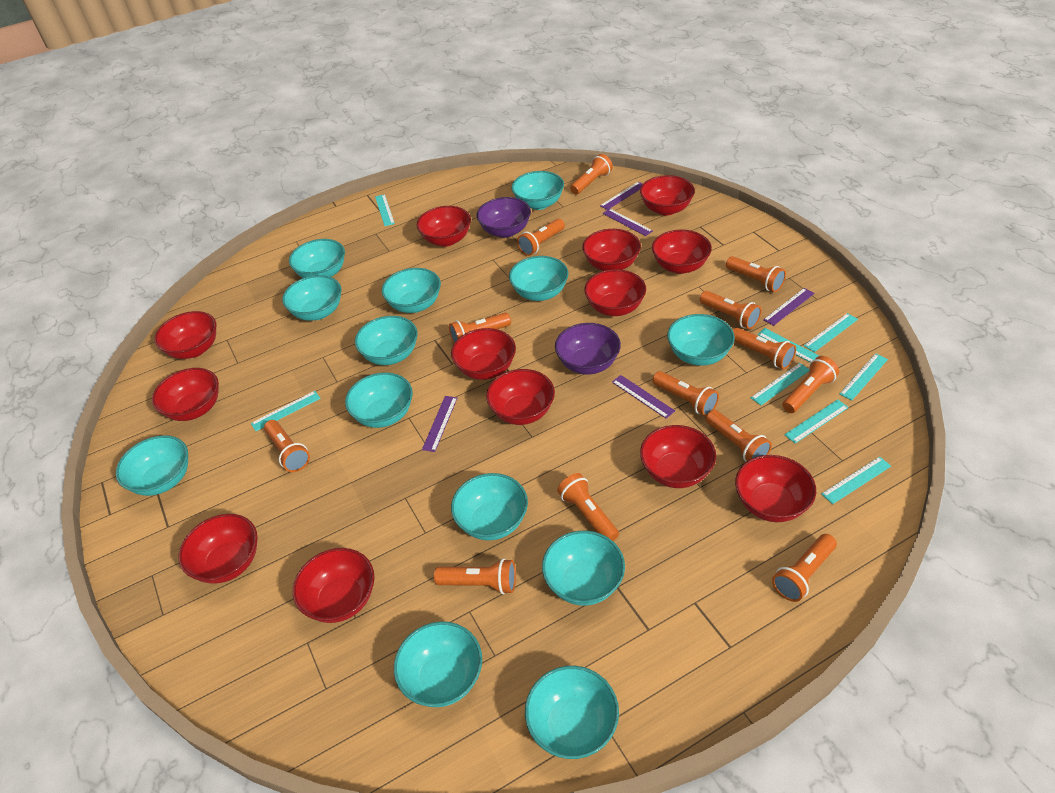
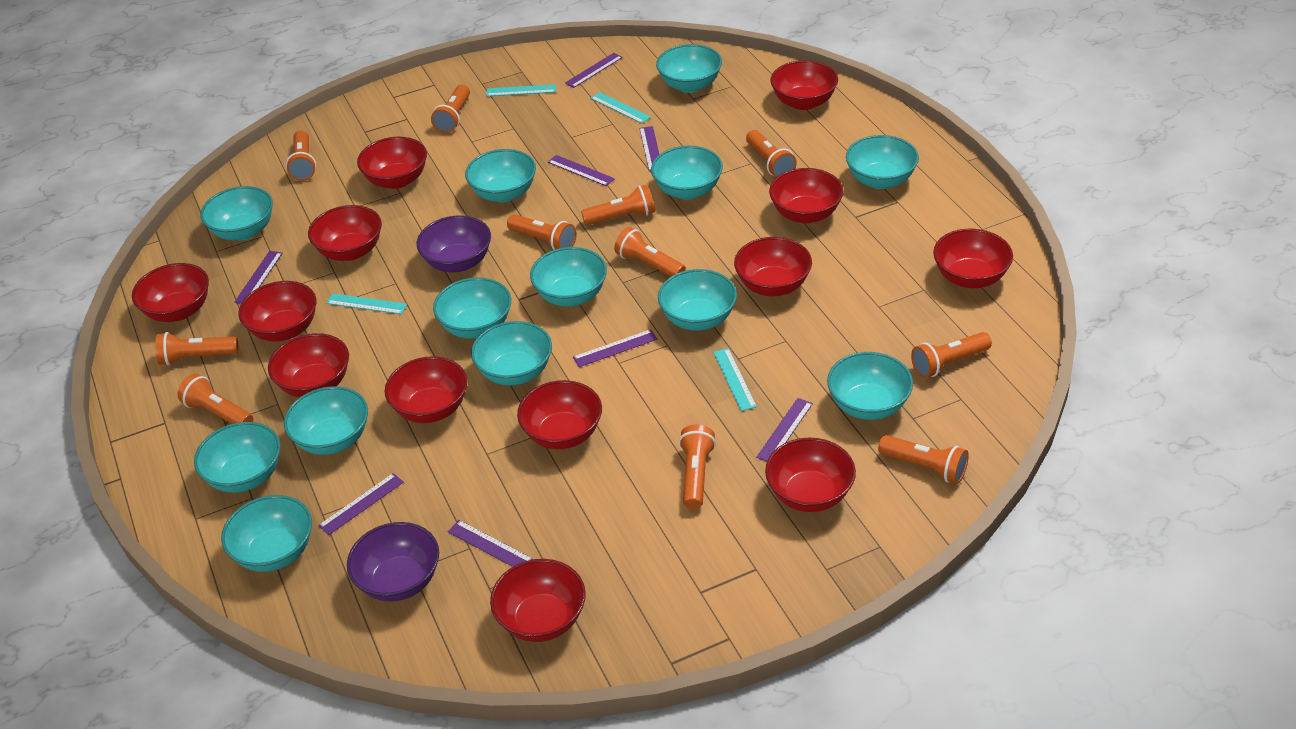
orange flashlight: [264,420,310,472] [434,559,516,594] [449,313,511,343] [517,219,565,256] [557,473,619,541] [570,154,613,194] [652,371,719,416] [700,291,762,329] [706,410,772,462] [726,256,786,292] [733,328,796,369] [772,534,837,602] [782,356,839,413] = 13 -> [155,332,238,366] [177,374,253,424] [286,130,316,181] [431,85,470,133] [507,214,577,250] [581,185,655,225] [614,227,686,277] [679,424,716,509] [746,130,797,177] [878,435,969,484] [911,332,992,378] = 11
purple ruler: [422,396,457,452] [600,182,642,210] [603,209,653,236] [612,375,675,419] [763,288,814,326] = 5 -> [234,251,283,304] [318,473,404,535] [448,520,533,567] [548,155,615,186] [565,53,623,88] [573,329,657,367] [639,126,660,172] [756,398,813,462] = 8
turquoise ruler: [251,391,321,431] [375,194,395,226] [751,363,809,405] [757,328,819,362] [784,399,849,443] [804,313,858,352] [821,457,891,504] [839,353,888,400] = 8 -> [326,293,407,314] [486,84,556,96] [591,92,651,123] [713,348,757,411] = 4

